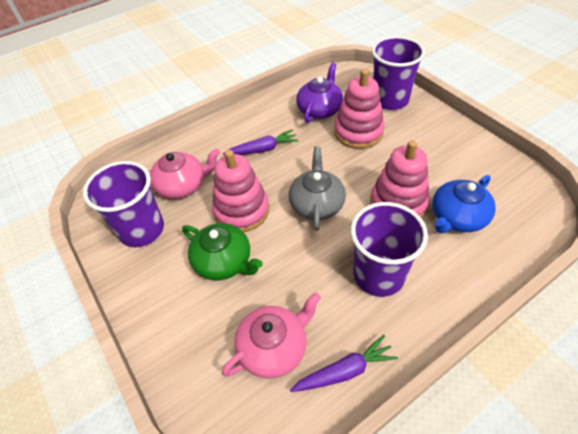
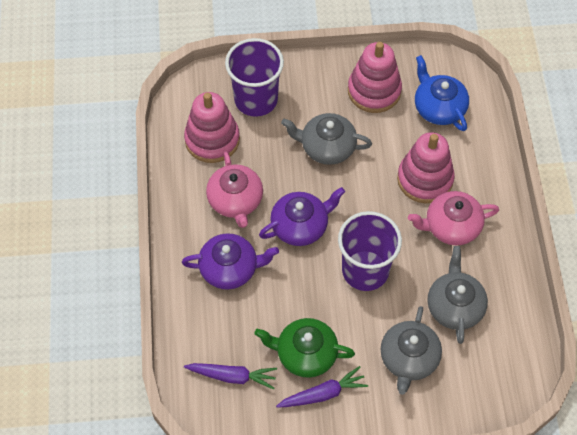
grey teapot: [289,146,346,231] = 1 -> [281,113,372,165] [380,306,442,395] [427,246,488,344] = 3
purple cup: [83,161,164,247] [351,202,428,297] [372,36,425,110] = 3 -> [225,38,284,117] [338,211,402,291] = 2
purple teapot: [296,62,343,123] = 1 -> [182,233,279,290] [259,187,345,246] = 2

